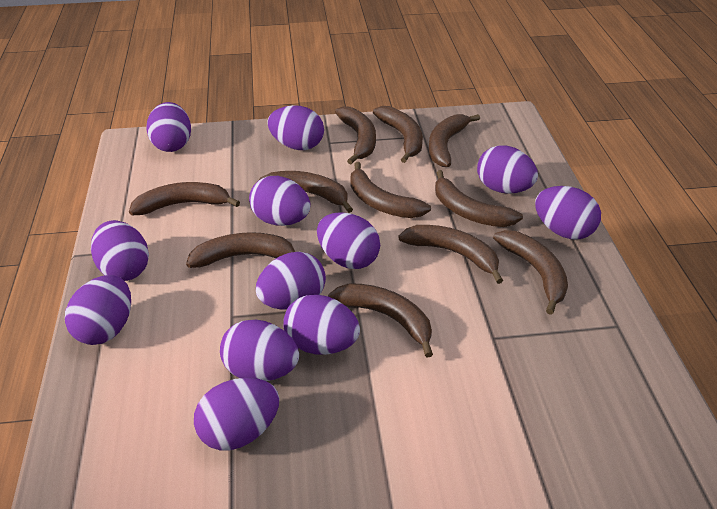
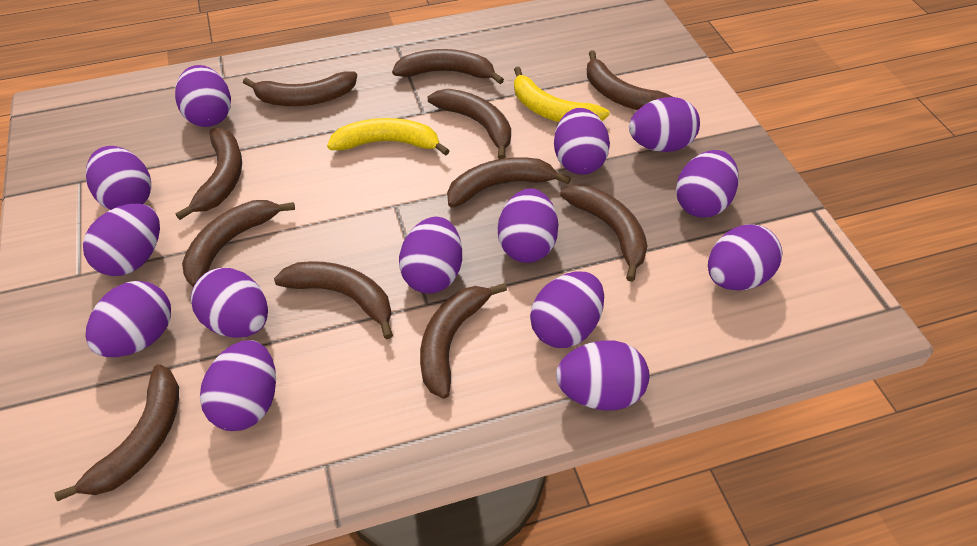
purple egg: [65,275,131,345] [91,220,149,281] [146,102,191,152] [194,378,279,450] [220,320,299,381] [249,176,310,226] [256,252,326,309] [267,105,324,150] [284,295,360,355] [317,212,380,269] [477,146,538,194] [535,186,601,239] = 12 -> [83,203,160,276] [86,146,151,210] [86,281,171,357] [175,65,231,127] [191,268,268,338] [200,340,276,431] [399,217,462,294] [498,188,558,263] [530,272,604,348] [554,108,610,175] [556,341,649,410] [629,97,700,152] [676,150,739,218] [708,224,783,291] = 14
yellow banana: none = 0 -> [327,118,450,156] [514,67,610,122] = 2

